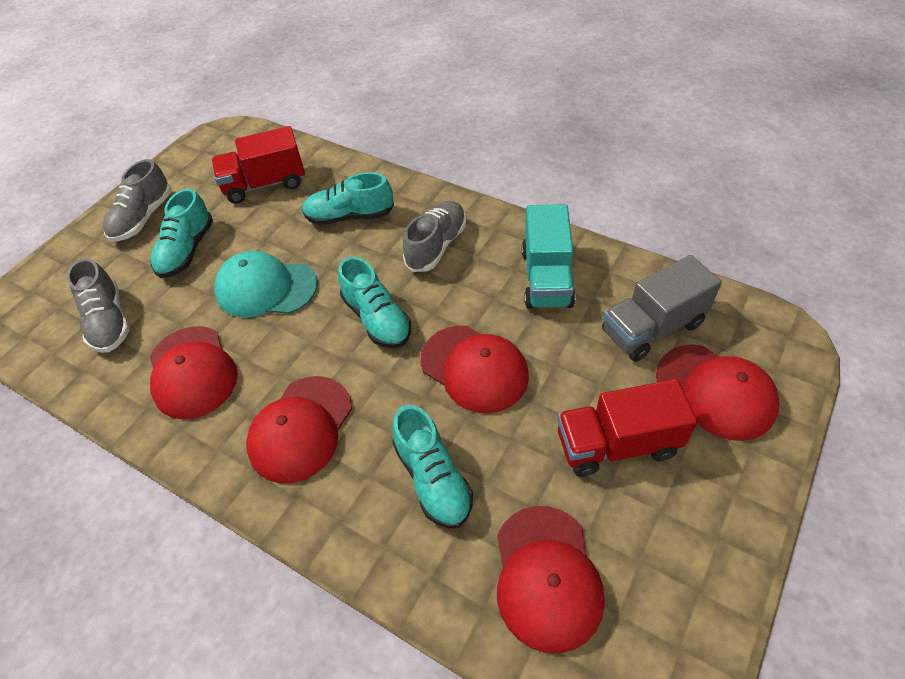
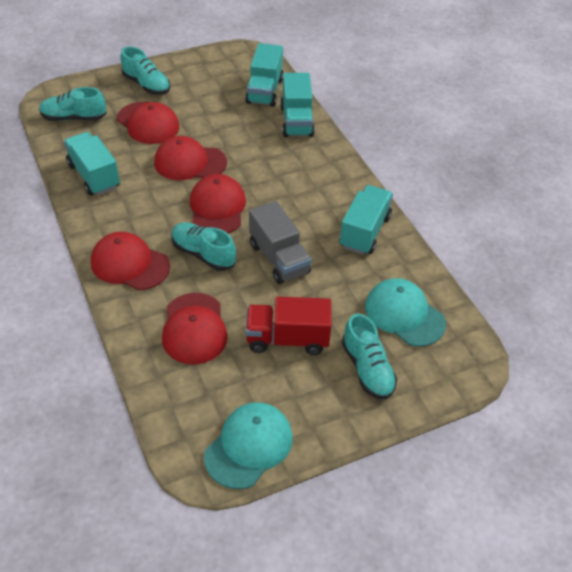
grey shoe: [67,258,130,353] [103,159,171,242] [403,201,466,272] = 3 -> none = 0
red truck: [211,126,305,204] [557,379,698,477] = 2 -> [246,297,332,355] = 1
turquoise cap: [214,251,318,318] = 1 -> [204,402,293,489] [365,278,446,347] = 2
turquoise truck: [522,204,575,309] = 1 -> [64,132,120,196] [245,43,283,107] [280,73,315,137] [339,185,393,255] = 4

